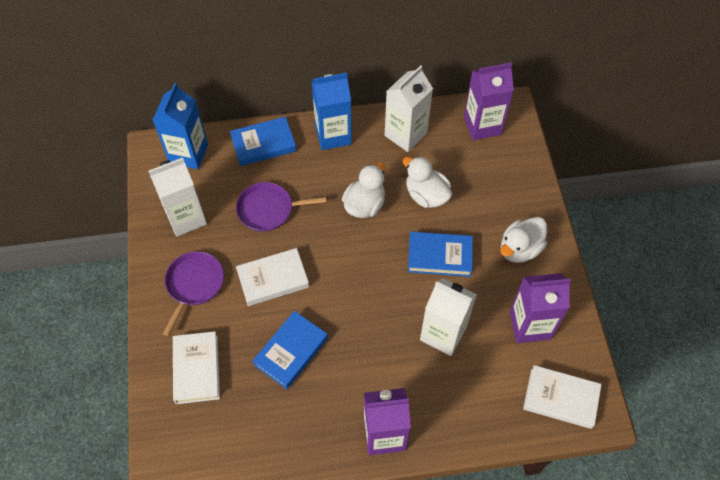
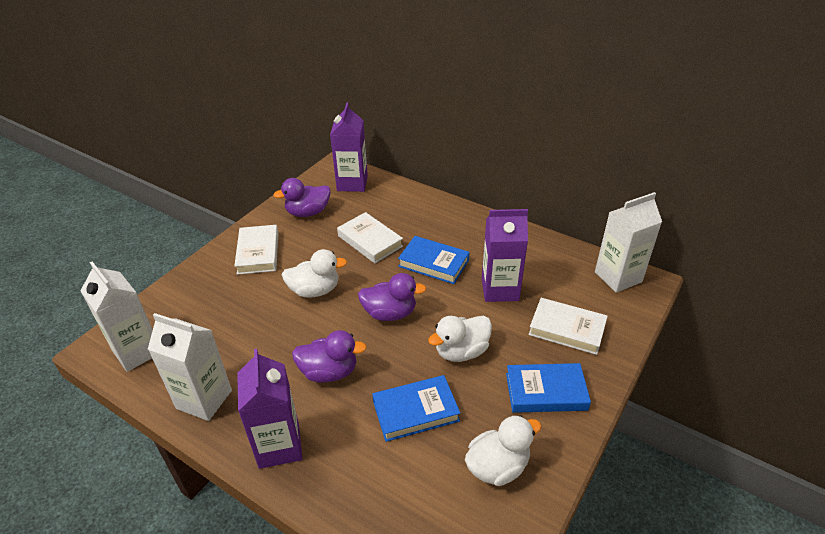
blue carton: [153,83,208,169] [312,73,352,150] = 2 -> none = 0
purple duck: none = 0 -> [273,178,330,217] [292,330,367,383] [358,273,427,321] = 3
purple pan: [163,251,224,336] [236,182,326,232] = 2 -> none = 0

